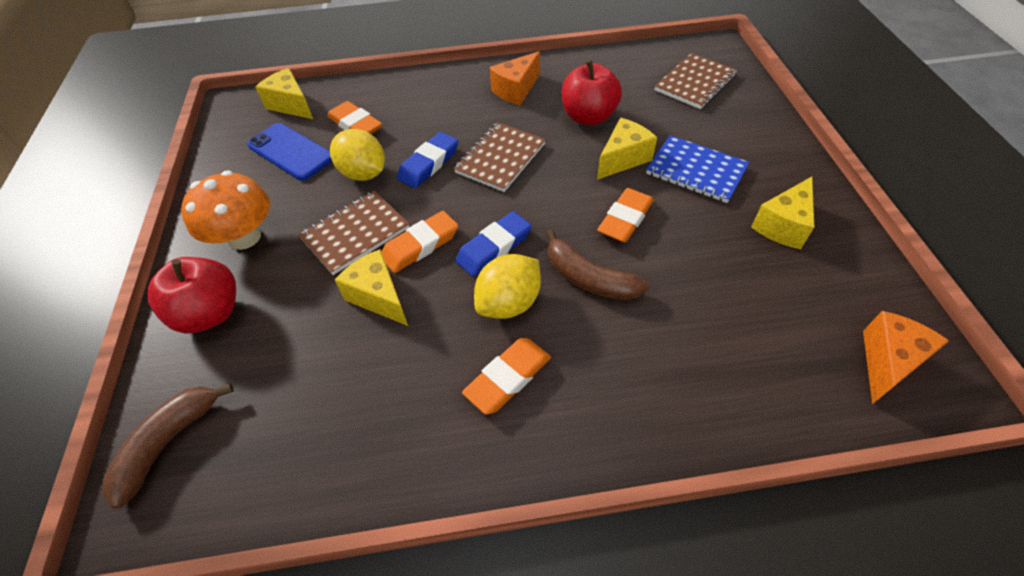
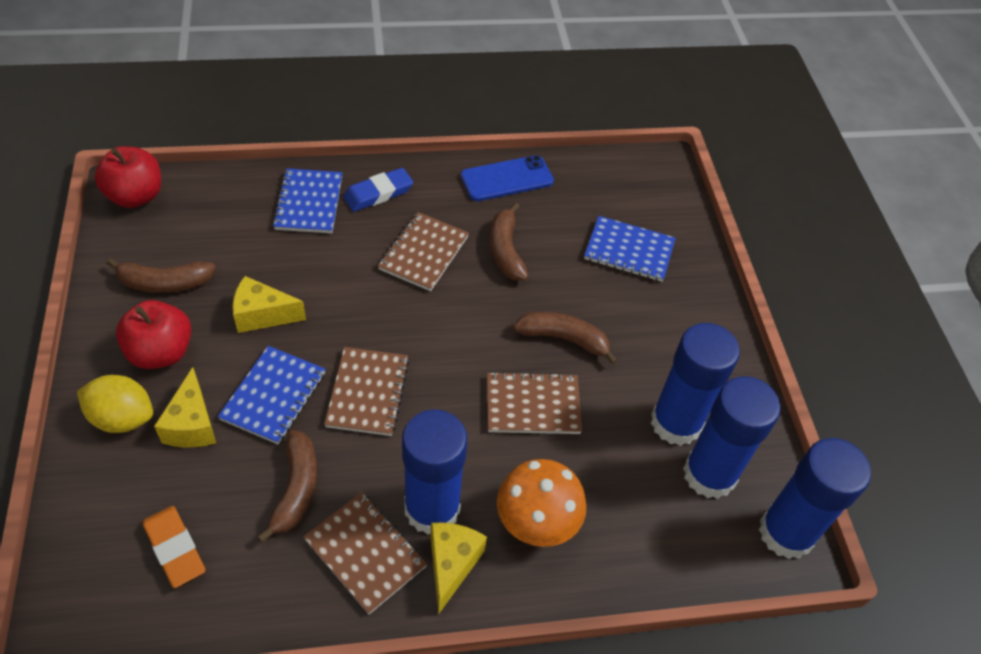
blue eraser: [397,132,458,188] [455,211,532,276] = 2 -> [343,168,413,212] = 1
blue glue stick: none = 0 -> [402,410,467,535] [651,323,740,446] [683,376,780,499] [759,438,871,559] = 4
blue notebook: [646,135,750,203] = 1 -> [218,346,325,444] [272,168,342,233] [584,216,676,282] = 3
brown banana: [103,384,234,509] [546,229,648,300] = 2 -> [107,258,216,293] [257,430,317,543] [490,202,529,280] [513,312,618,365] = 4
brown notebook: [298,191,409,275] [454,122,546,192] [655,53,738,109] = 3 -> [303,492,427,614] [324,347,409,436] [378,212,469,291] [487,371,582,434] = 4
orange cheese: [490,51,540,105] [863,311,949,404] = 2 -> none = 0
orange eraser: [327,101,382,134] [382,211,458,273] [462,338,551,415] [597,188,654,243] = 4 -> [142,506,206,588] = 1
yellow cheese: [256,68,313,119] [335,249,408,326] [597,118,657,180] [751,177,814,249] = 4 -> [154,367,216,447] [232,276,306,333] [430,522,487,614] = 3
yellow lemon: [330,129,385,181] [474,254,541,319] = 2 -> [77,375,153,433] = 1

